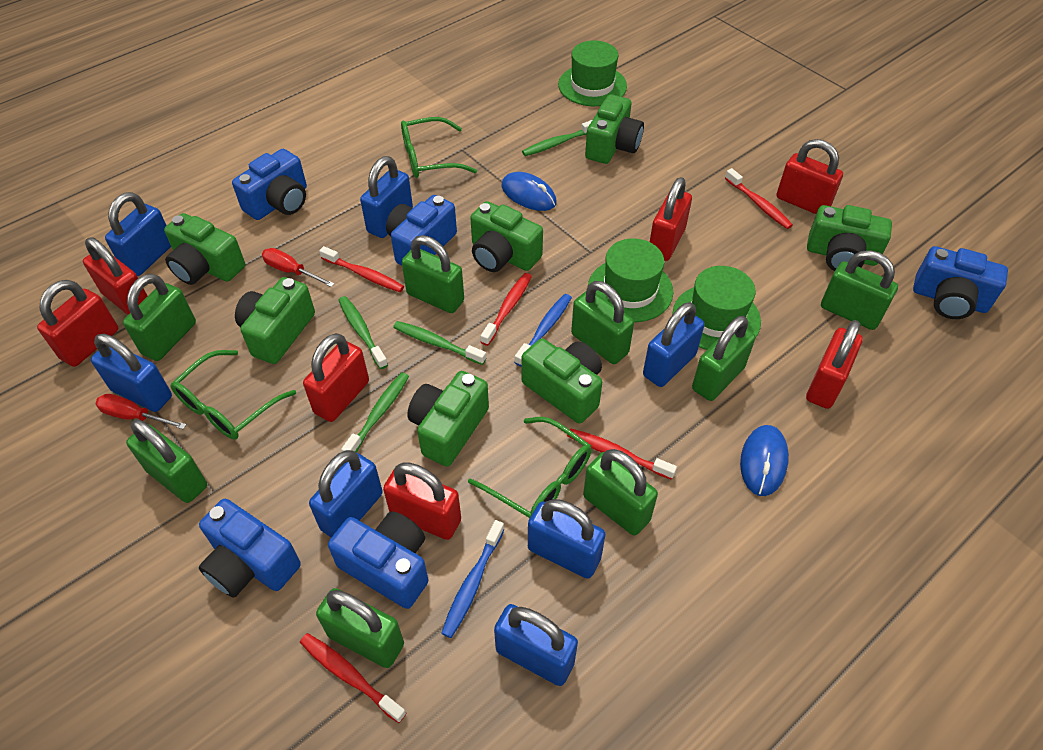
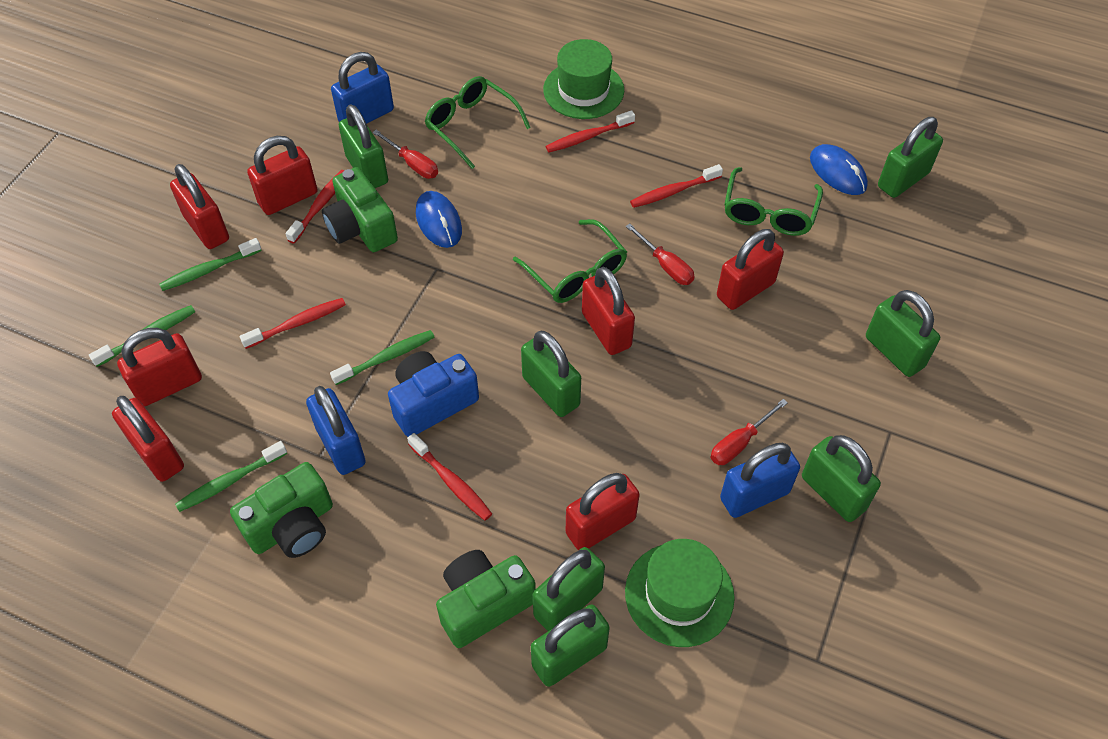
blue camera: [199,499,301,598] [232,149,307,220] [328,511,429,609] [386,195,457,266] [913,246,1008,319] = 5 -> [388,351,479,437] = 1
blue padlock: [91,334,172,412] [105,192,171,276] [309,450,383,538] [360,156,413,238] [494,604,578,686] [528,499,606,579] [643,302,704,387] = 7 -> [306,386,366,475] [331,52,394,124] [720,443,800,518] = 3
blue toothbrush: [441,520,504,638] [514,294,572,366] = 2 -> none = 0
green camera: [164,213,245,285] [235,277,315,364] [407,371,489,467] [470,201,543,272] [521,338,602,423] [585,94,644,164] [807,205,892,271] = 7 -> [230,462,333,558] [322,167,398,252] [436,550,536,648] = 3
green hat: [558,40,627,106] [588,238,673,322] [673,266,761,350] = 3 -> [543,39,624,119] [625,539,735,647] = 2
green padlock: [123,274,196,361] [126,420,207,503] [316,588,404,668] [402,235,464,313] [571,281,634,364] [583,449,658,536] [692,316,756,401] [821,250,898,330] = 8 -> [339,104,388,188] [521,331,581,417] [531,605,610,687] [533,547,605,631] [802,435,881,522] [866,290,940,377] [878,117,943,198] = 7
red screwdriver: [96,394,187,429] [262,248,334,287] = 2 -> [372,130,438,179] [626,223,695,285] [711,399,788,465] = 3

